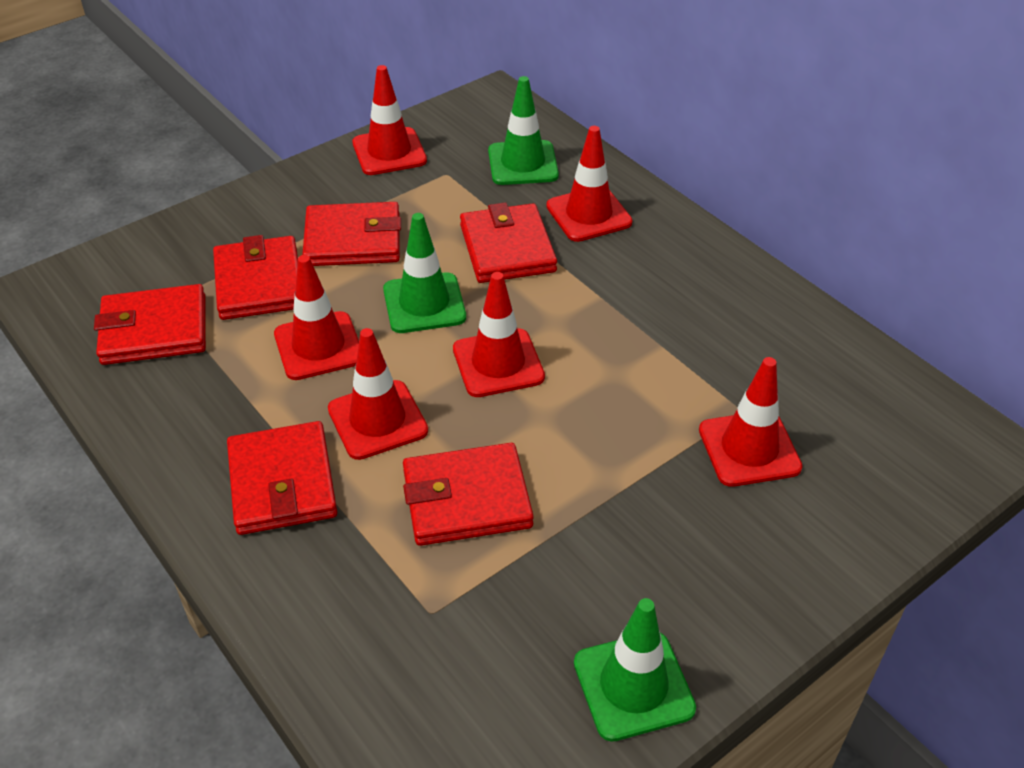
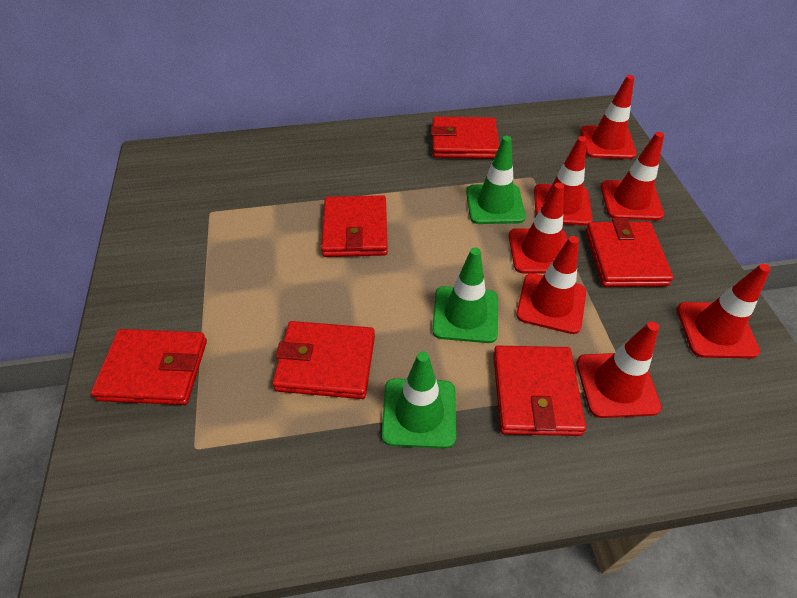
red traffic cone: [274,255,359,380] [328,328,428,460] [352,65,427,175] [453,272,545,397] [546,126,632,242] [699,357,803,487] = 6 -> [509,182,568,274] [516,236,586,334] [534,136,593,226] [576,321,662,418] [580,75,637,159] [601,132,664,220] [677,264,771,358] = 7

